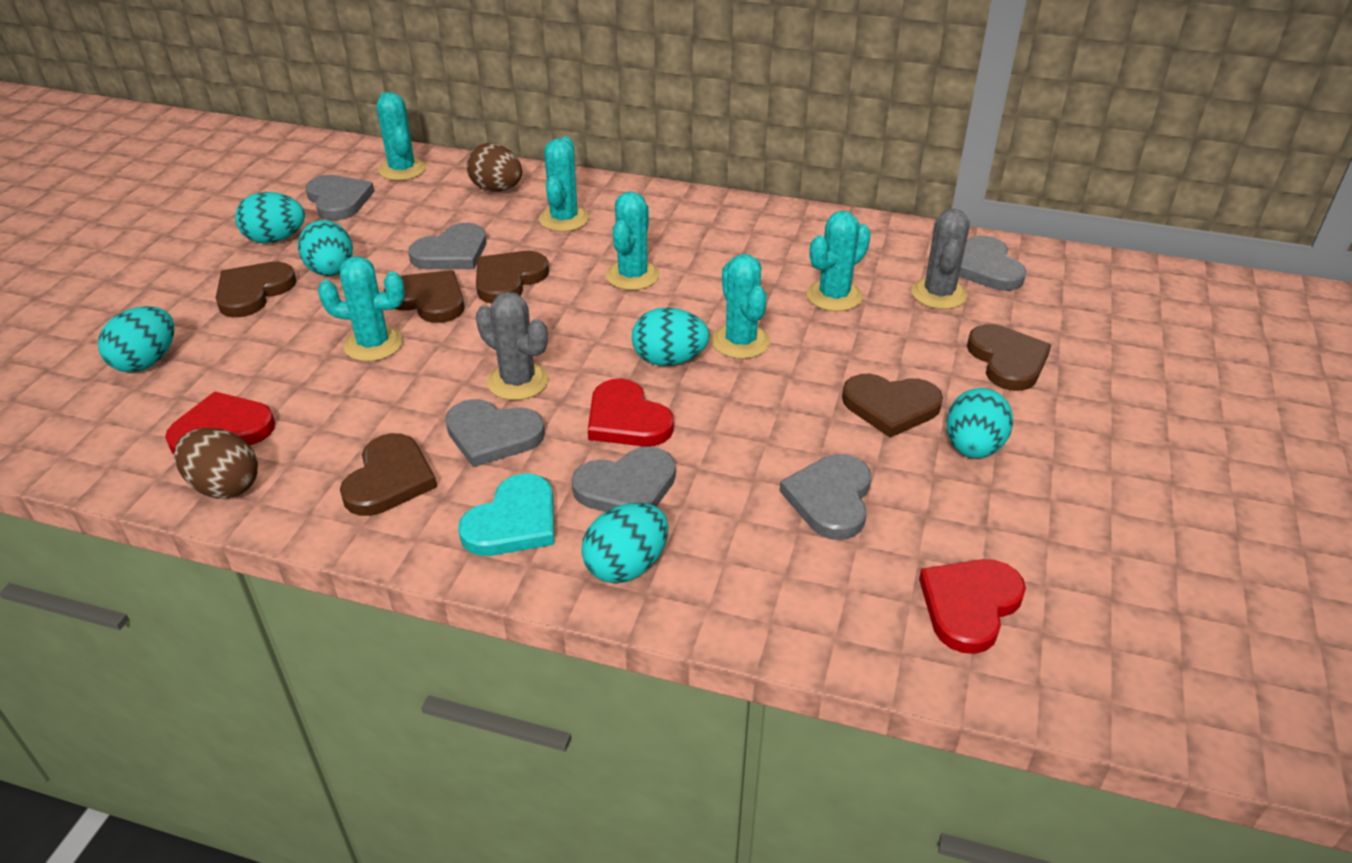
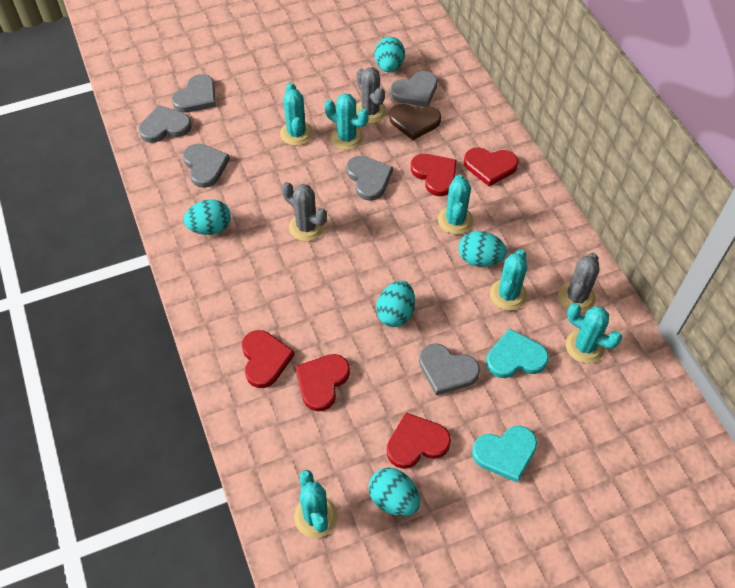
brown egg: [174,428,258,499] [466,143,522,192] = 2 -> none = 0
brown heart: [216,262,297,317] [340,433,437,516] [384,270,464,323] [476,251,549,304] [842,374,943,438] [967,324,1051,391] = 6 -> [389,104,441,140] = 1
grey cactus: [476,292,549,400] [911,209,970,309] = 2 -> [282,182,327,241] [356,67,387,124] [558,253,599,313] = 3
red heart: [165,391,275,454] [588,378,674,447] [919,559,1026,654] = 3 -> [242,330,294,388] [296,354,350,411] [387,413,451,469] [411,154,457,196] [464,148,518,186] = 5
turquoise egg: [98,306,174,372] [235,192,305,243] [298,220,353,276] [581,503,668,583] [632,307,710,366] [946,388,1013,459] = 6 -> [184,199,231,235] [369,468,420,516] [375,37,405,72] [376,281,415,327] [459,231,507,267] = 5
turquoise heart: [458,474,554,556] = 1 -> [472,426,537,483] [486,328,549,378] = 2

